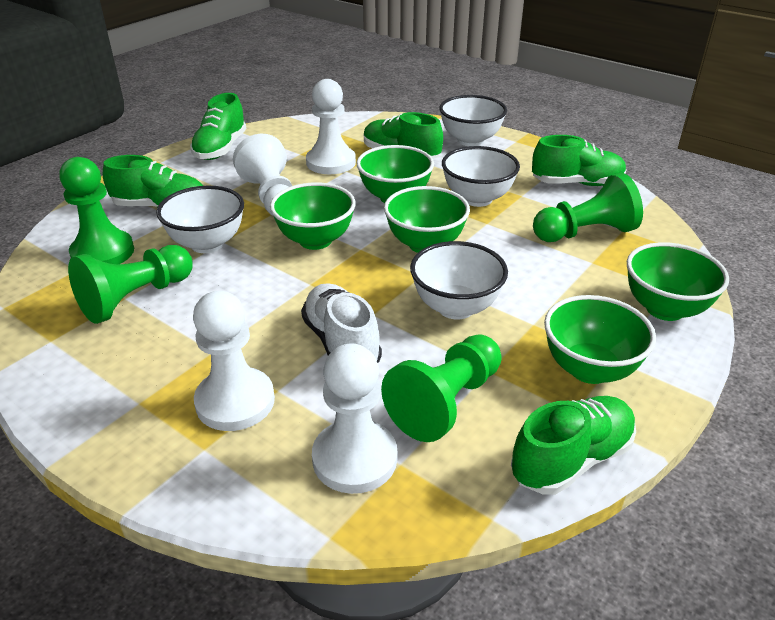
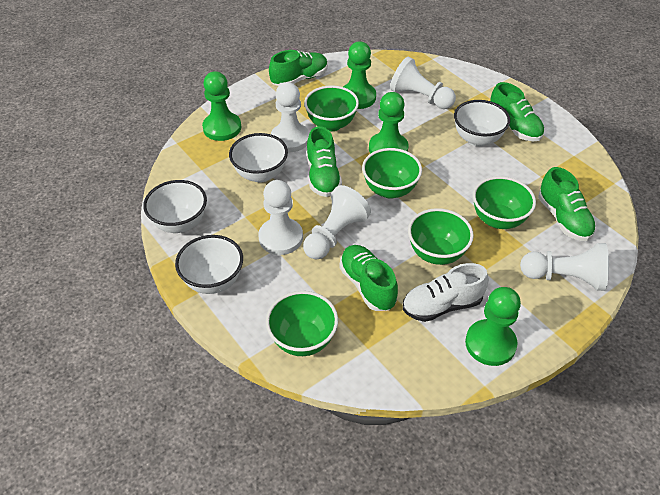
white pawn: [193,291,275,431] [233,134,292,216] [306,79,356,174] [312,344,397,494] = 4 -> [258,180,303,255] [271,82,309,152] [303,185,371,260] [390,56,456,109] [520,243,609,291] = 5

